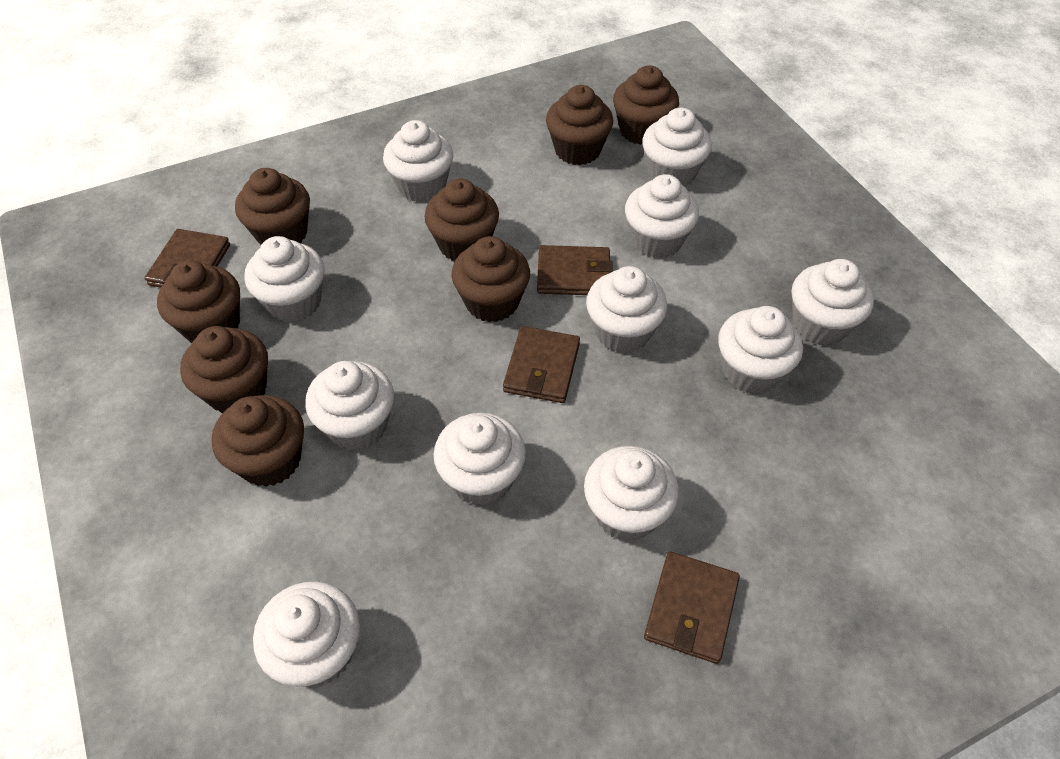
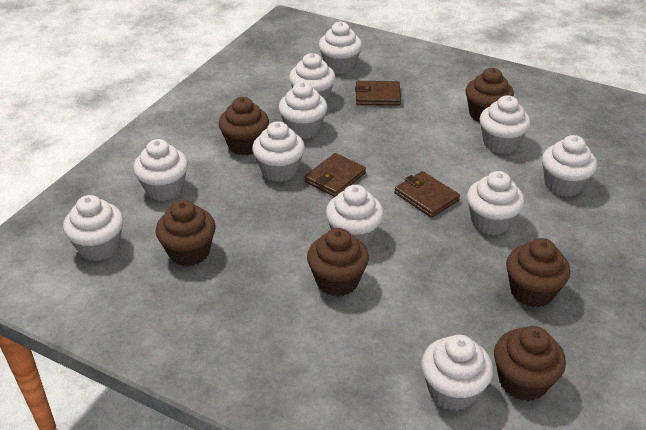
brown cupcake: [157,260,240,343] [180,326,268,413] [212,395,304,487] [235,168,310,245] [424,178,499,261] [451,236,530,322] [546,85,613,165] [613,65,679,145] = 8 -> [156,200,216,266] [218,97,269,155] [307,228,369,296] [465,68,514,122] [494,326,566,401] [506,238,570,307] = 6
brown wallet: [145,229,230,288] [503,326,580,403] [537,245,613,295] [644,551,740,664] = 4 -> [304,153,366,197] [355,81,401,105] [394,171,460,218] = 3

